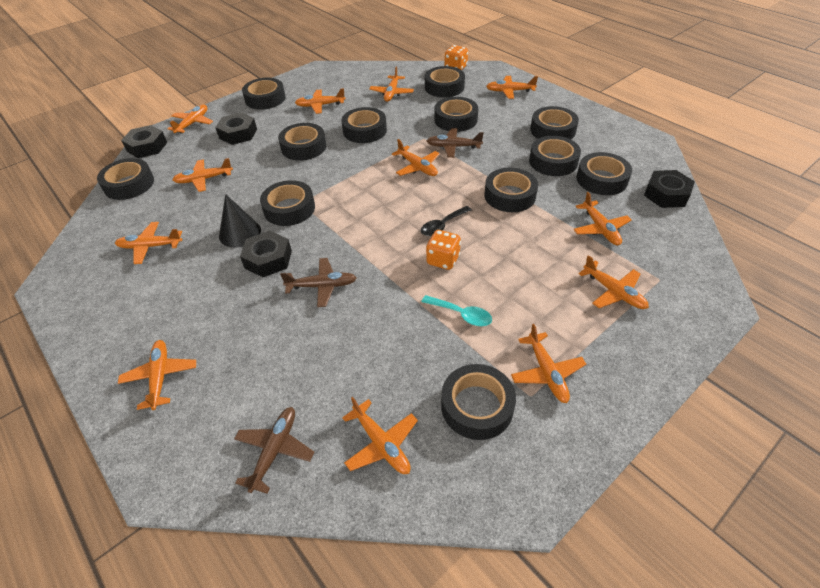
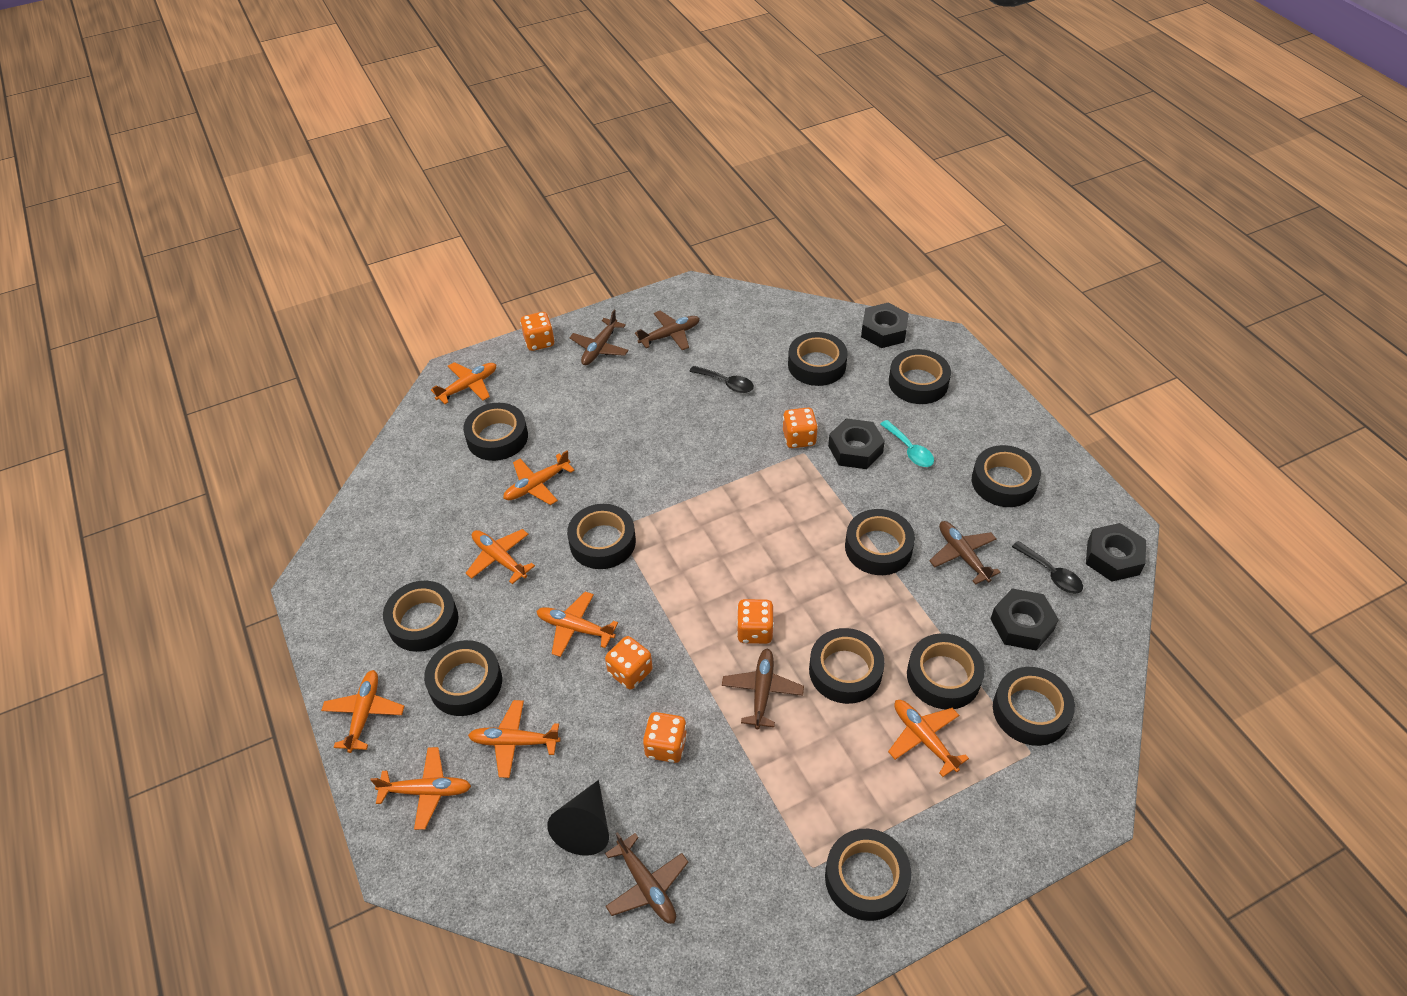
black spoon: [421,206,472,236] = 1 -> [689,366,754,393] [1012,541,1083,594] = 2
brown plane: [234,407,314,494] [280,258,356,307] [426,128,484,158] = 3 -> [569,310,629,365] [605,832,688,924] [635,311,700,350] [722,648,804,729] [929,521,1001,585] = 5
orange dice: [426,230,461,270] [445,45,468,70] = 2 -> [520,312,555,351] [605,636,653,690] [643,712,687,763] [737,599,774,644] [783,407,818,448] = 5
orange plane: [115,222,182,264] [118,340,196,410] [167,105,213,133] [172,158,233,192] [295,88,346,114] [342,397,418,474] [369,67,414,102] [392,139,440,176] [486,76,538,99] [511,324,586,403] [573,192,632,245] [578,255,649,309] = 12 -> [321,670,404,753] [371,747,471,830] [431,362,497,404] [466,529,535,584] [468,700,561,778] [503,451,575,505] [536,592,618,657] [888,700,969,777] = 8

